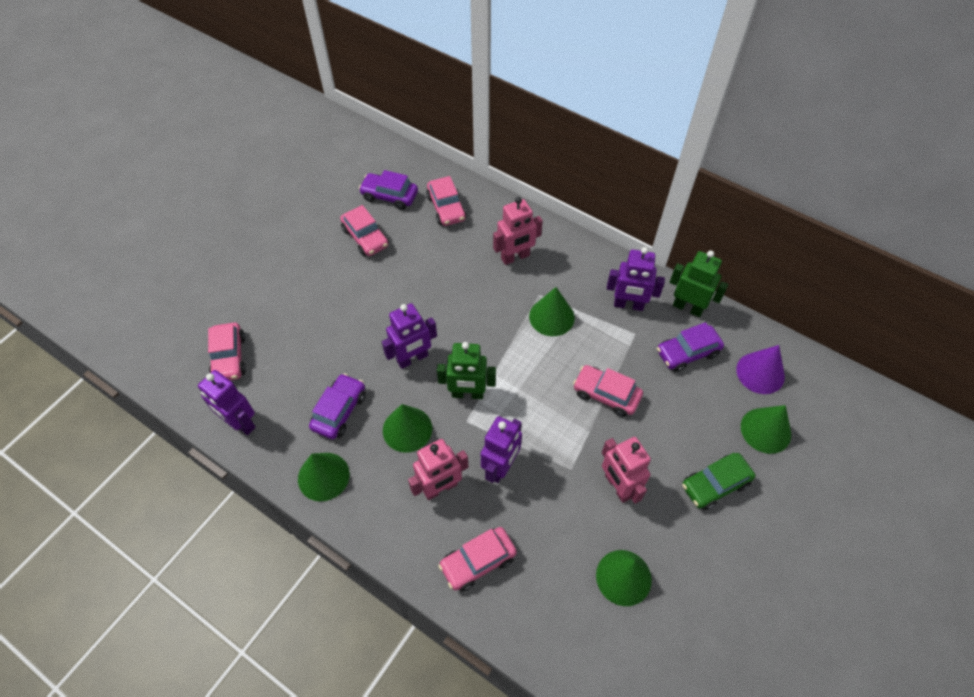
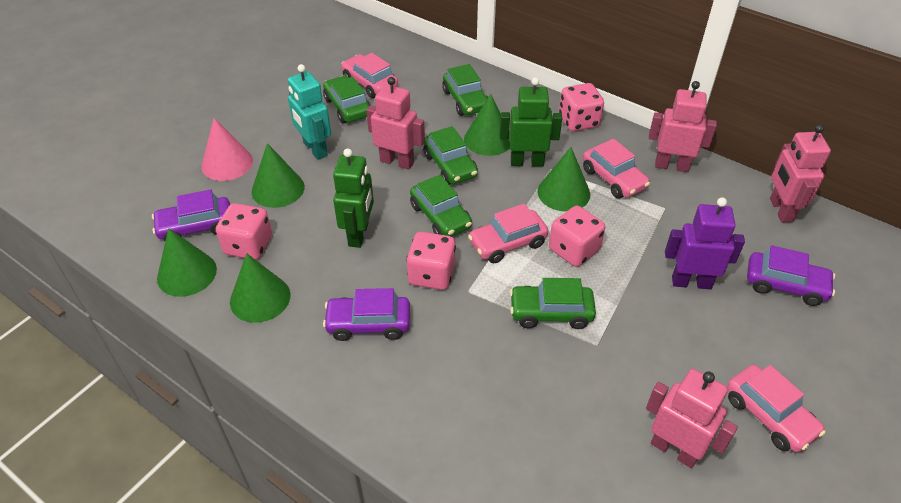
green car: [682,453,755,510] = 1 -> [323,75,370,123] [410,175,472,237] [423,126,478,184] [442,64,488,116] [510,278,596,329] = 5
pink car: [208,323,246,380] [340,205,389,257] [426,176,467,226] [438,527,517,591] [573,365,643,417] = 5 -> [341,53,398,98] [468,204,549,263] [583,139,650,199] [727,365,826,452] = 4
pink cone: none = 0 -> [201,118,253,181] = 1
pink dice: none = 0 -> [216,203,272,260] [406,232,456,290] [549,206,605,267] [559,83,604,131] = 4
pink robot: [408,439,468,500] [493,197,543,265] [602,437,651,504] = 3 -> [366,77,425,170] [646,369,738,468] [649,81,717,172] [770,124,831,223] = 4
purple cone: [736,345,785,394] = 1 -> none = 0
purple robot: [198,370,256,435] [382,303,437,369] [481,416,522,483] [607,247,665,311] = 4 -> [665,197,745,289] = 1
turquoise robot: none = 0 -> [288,64,331,160] = 1

